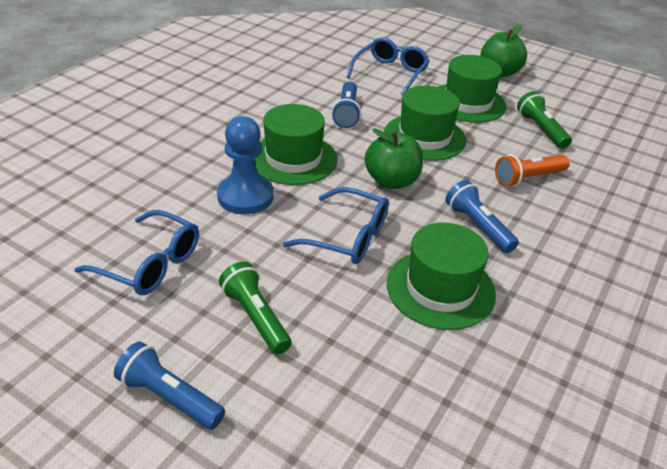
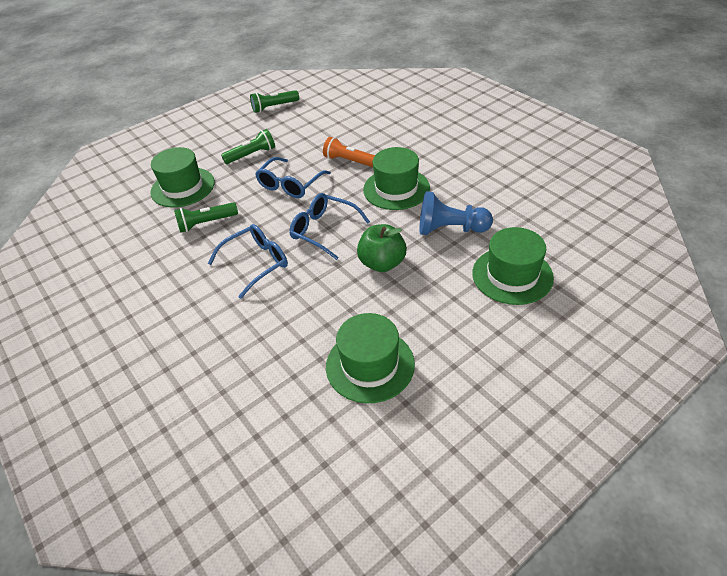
blue flashlight: [114,342,225,430] [332,81,361,128] [446,180,519,253] = 3 -> none = 0
green apple: [365,128,423,189] [480,25,527,77] = 2 -> [357,224,407,272] = 1
green flashlight: [219,262,292,354] [517,91,572,149] = 2 -> [174,202,238,233] [221,129,275,164] [250,90,299,113] = 3

